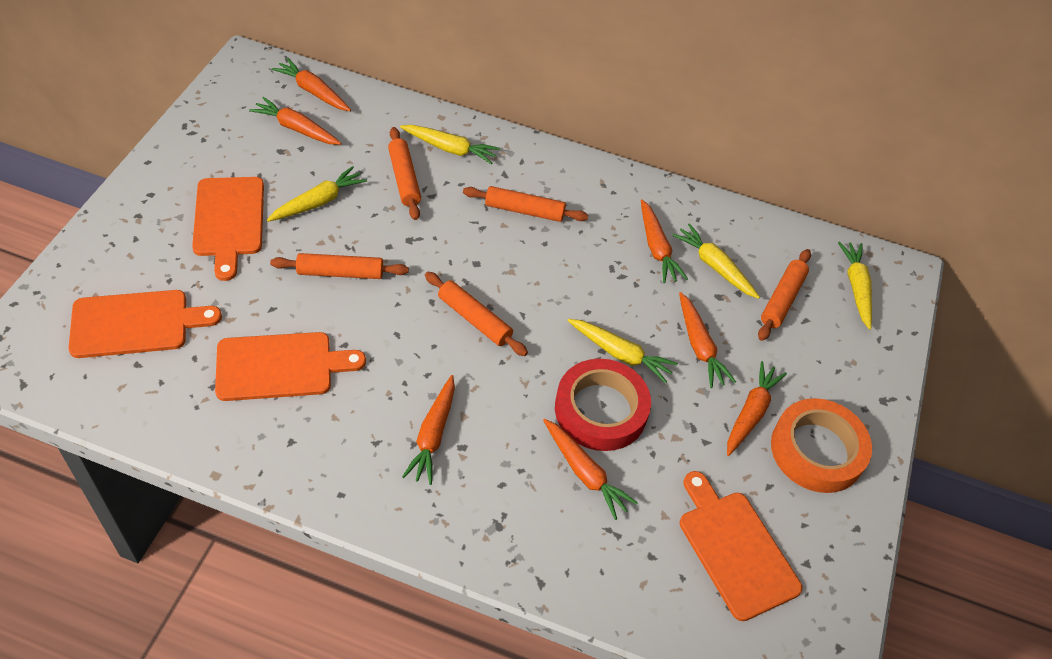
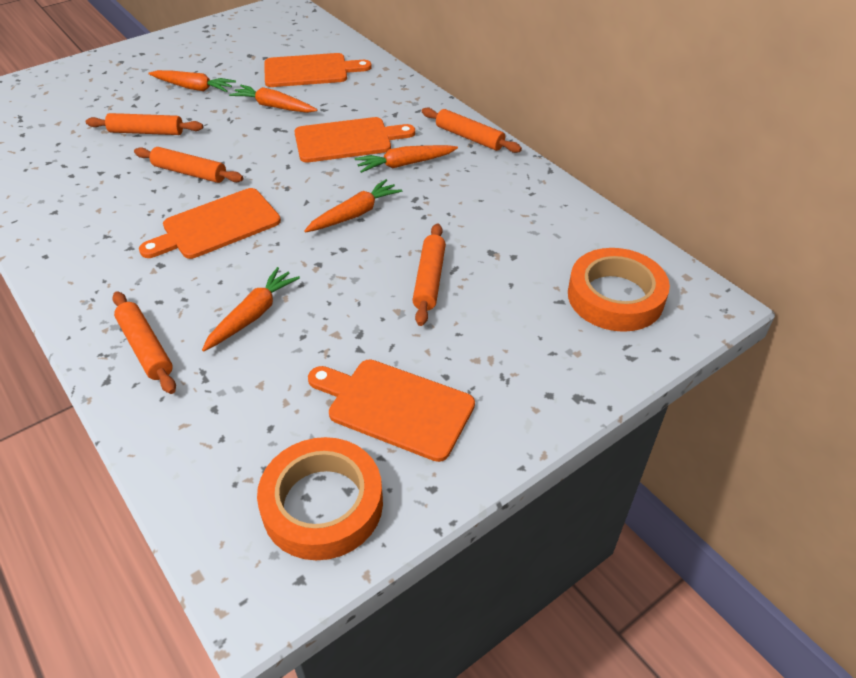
orange carrot: [249,97,342,145] [271,58,351,111] [402,375,455,485] [543,419,638,520] [641,199,688,283] [679,292,736,388] [727,361,787,456] = 7 -> [148,70,236,92] [202,267,300,352] [229,85,317,113] [304,179,402,233] [355,145,458,173] = 5
orange tape: [771,398,872,493] = 1 -> [257,437,383,560] [568,248,670,332] = 2
red tape: [555,359,651,451] = 1 -> none = 0
yellow carrot: [267,166,367,222] [400,125,500,164] [567,319,678,383] [672,223,760,299] [838,242,872,330] = 5 -> none = 0

